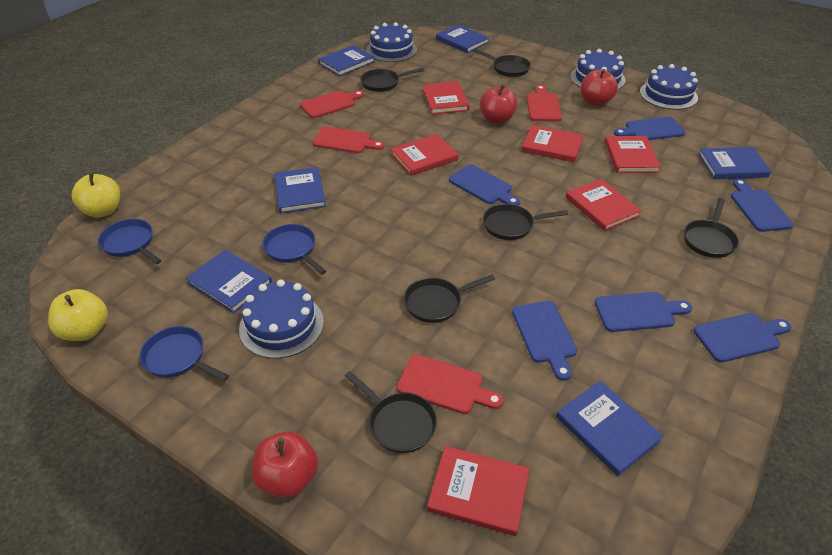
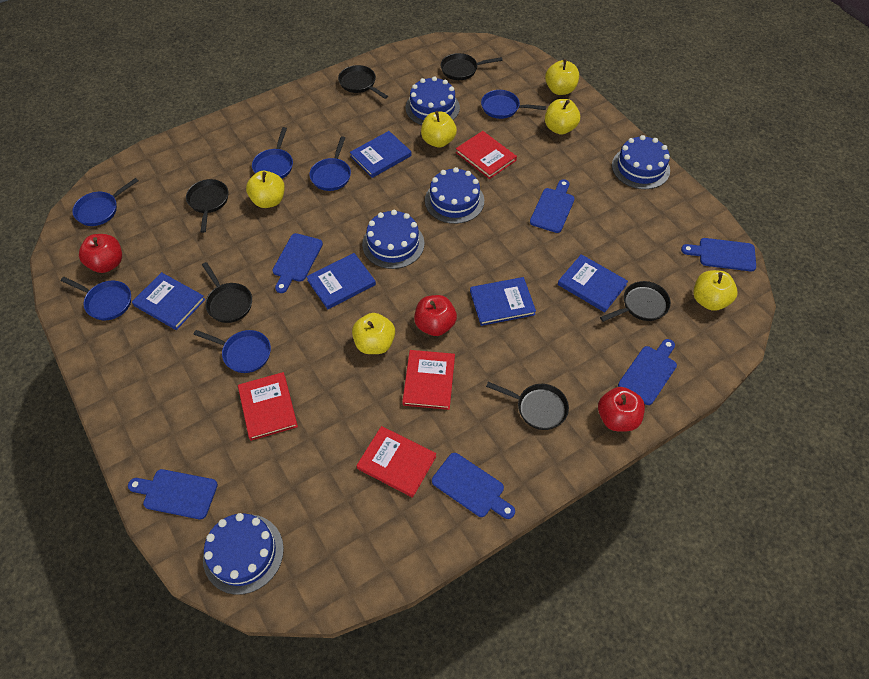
blue book: [186,250,272,313] [274,167,326,213] [318,45,375,76] [436,25,489,53] [556,381,664,476] [698,147,771,179] = 6 -> [132,272,205,330] [306,253,376,309] [350,131,412,178] [470,277,536,326] [558,254,628,312] = 5
blue cake: [239,280,324,358] [366,22,417,62] [570,49,626,89] [640,64,698,110] = 4 -> [203,513,284,595] [362,210,424,269] [405,76,460,125] [425,167,484,224] [612,135,670,189] = 5
blue pan: [98,219,162,264] [139,326,229,381] [262,224,326,275] = 3 -> [61,277,131,320] [72,178,138,226] [193,330,271,373] [252,127,293,178] [309,136,351,191] [481,90,546,119] = 6
red book: [391,134,459,176] [423,81,470,114] [427,446,530,536] [522,125,584,162] [566,179,642,231] [605,136,661,173] = 6 -> [238,372,298,441] [356,426,436,497] [402,350,455,410] [456,131,517,179] = 4
red cutting board: [300,90,364,118] [312,127,385,153] [397,354,504,414] [527,85,562,121] = 4 -> none = 0
yellow apple: [48,289,108,341] [72,172,120,218] = 2 -> [246,171,285,208] [352,313,395,354] [421,111,457,148] [545,59,579,95] [545,99,580,135] [693,270,737,311] = 6

